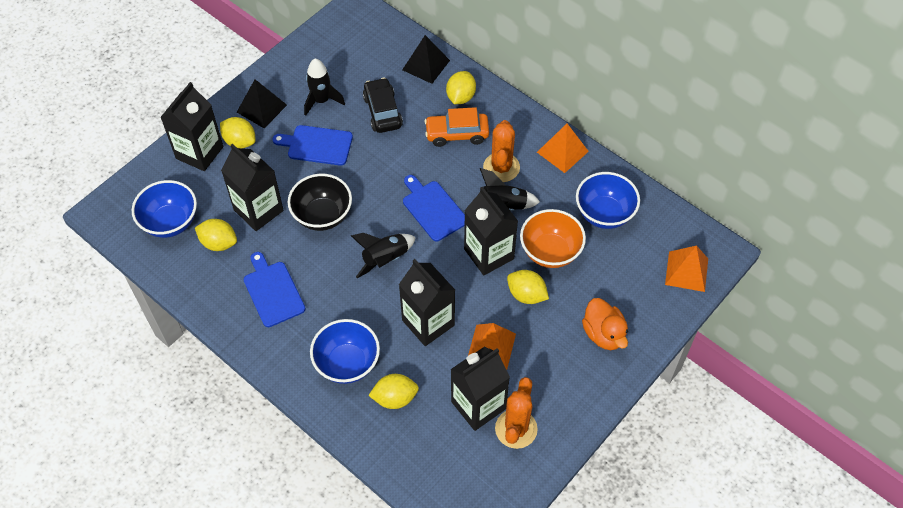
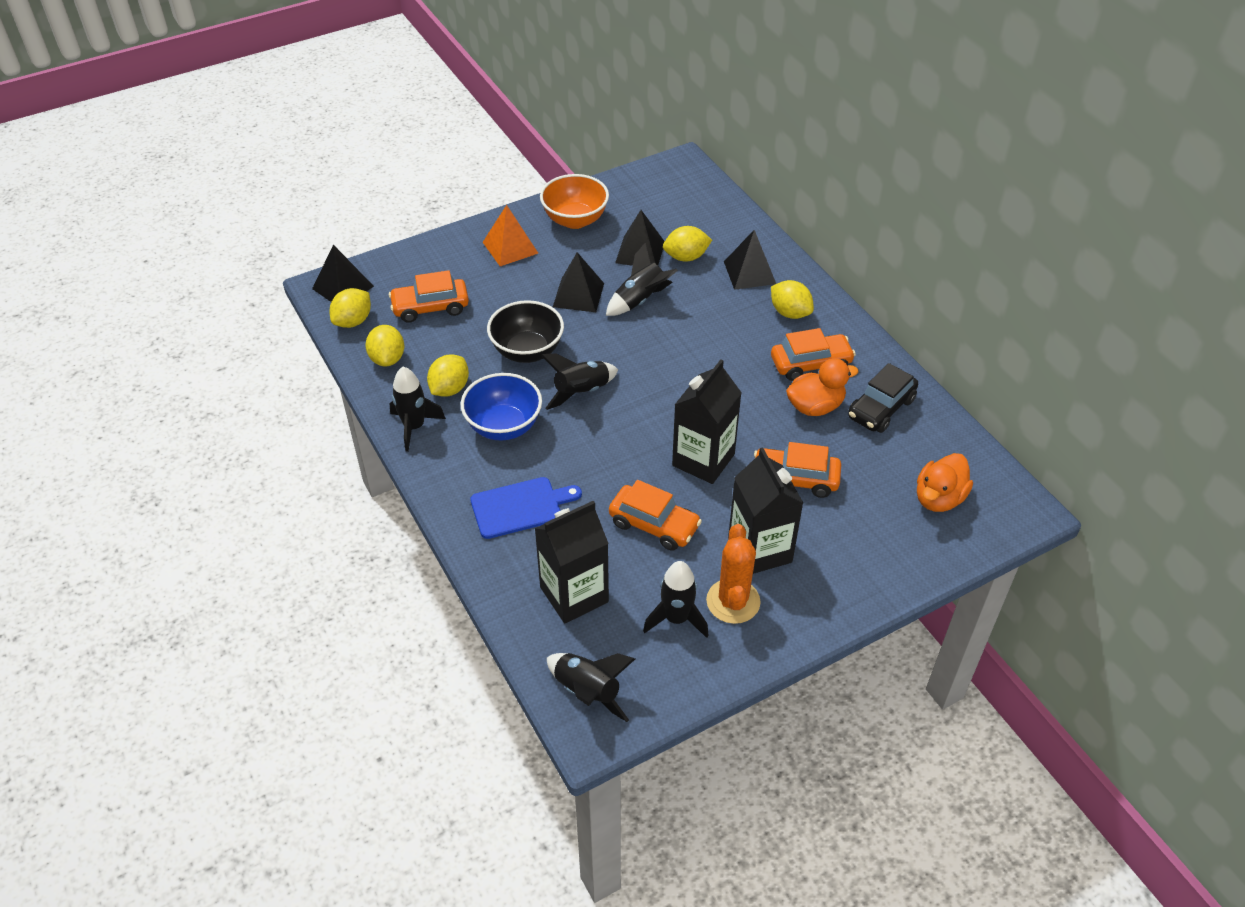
black carton: [160,82,223,171] [221,144,284,231] [399,259,455,346] [451,347,510,431] [464,187,518,275] = 5 -> [534,501,609,624] [672,359,742,484] [728,447,803,574] = 3
black pyramid: [237,79,287,128] [402,35,450,84] = 2 -> [312,245,374,302] [553,252,604,312] [615,210,665,266] [724,230,776,290] = 4
black rocket: [304,59,345,116] [351,233,416,278] [480,168,540,211] = 3 -> [389,367,446,452] [541,353,618,410] [547,653,635,722] [606,243,678,316] [643,561,709,638] = 5
blue bowl: [132,180,197,238] [310,319,380,384] [576,172,640,229] = 3 -> [461,373,542,440] = 1
blue cutting board: [243,252,305,327] [272,125,353,166] [403,175,465,241] = 3 -> [470,477,582,539] = 1
orange cactus: [483,120,520,182] [495,377,538,449] = 2 -> [706,524,761,624] = 1
orange car: [424,107,489,147] = 1 -> [389,270,469,323] [609,480,702,551] [754,442,841,498] [771,328,856,381] = 4
orange duck: [582,298,628,350] = 1 -> [786,358,859,416] [917,453,973,512] = 2
orange pyramid: [468,323,516,370] [537,124,589,173] [665,246,708,292] = 3 -> [483,205,538,266] = 1

